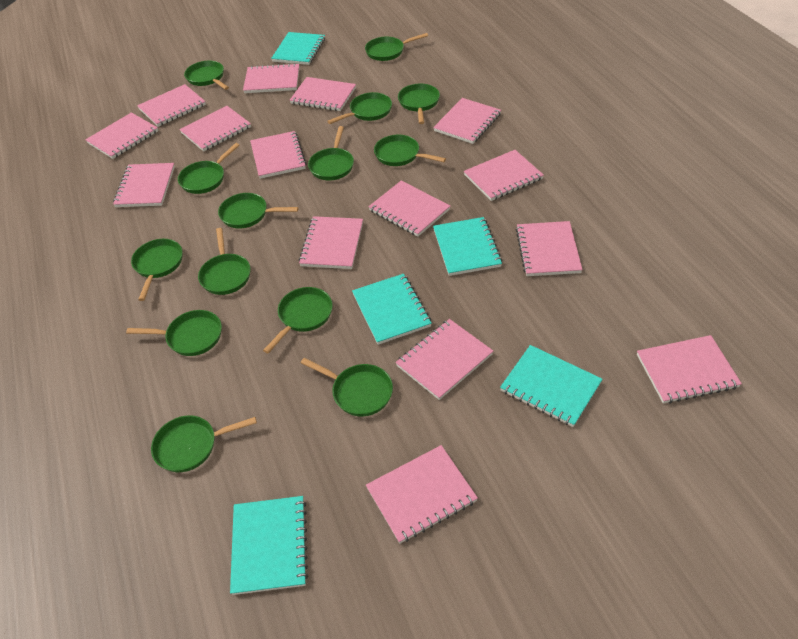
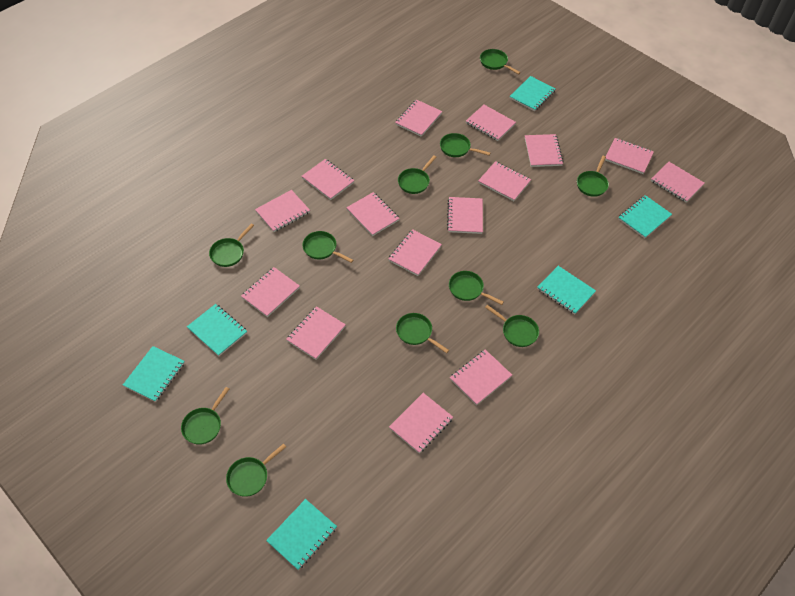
green pan: [126,310,222,356] [131,239,183,301] [151,415,257,472] [178,143,240,194] [184,61,229,90] [198,228,250,295] [218,193,298,228] [263,287,333,354] [301,358,393,417] [308,126,354,180] [327,92,392,124] [365,33,428,61] [374,135,446,166] [398,84,440,124] = 14 -> [181,387,229,445] [209,223,254,267] [226,443,286,497] [302,231,353,263] [396,313,449,353] [398,155,436,194] [440,133,490,157] [449,271,504,305] [480,49,521,75] [485,305,539,347] [577,156,609,197] = 11
turquoise notebook: [230,496,308,595] [271,32,325,65] [352,274,432,345] [433,217,502,276] [500,345,603,427] = 5 -> [123,346,185,402] [187,304,247,356] [266,499,337,570] [509,76,556,111] [537,266,596,315] [618,195,672,239] = 6

